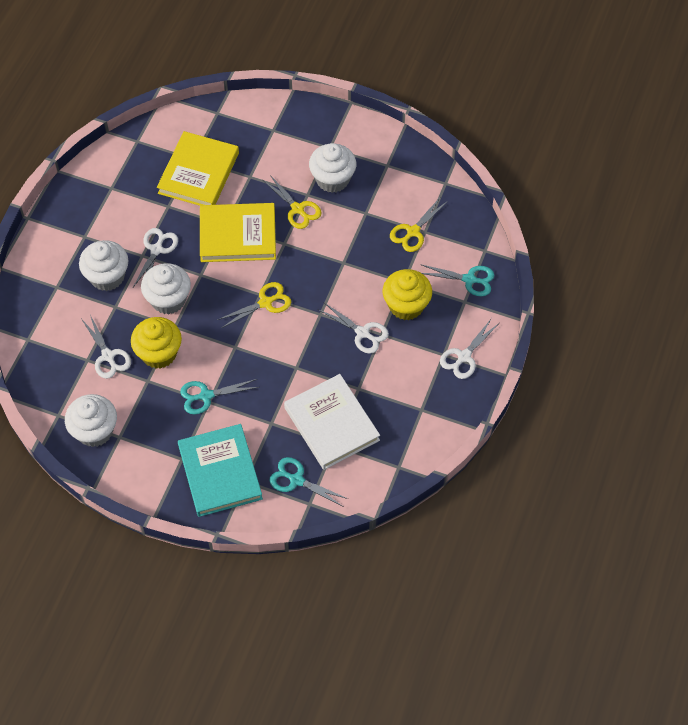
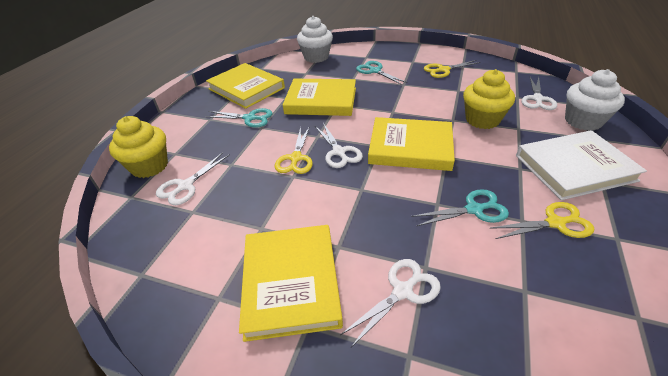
turquoise book: [178,424,263,517] = 1 -> none = 0
white cupcake: [65,394,117,447] [79,240,128,291] [141,263,191,314] [309,143,356,193] = 4 -> [297,16,333,63] [565,69,625,131] = 2
yellow book: [157,131,239,206] [200,203,276,262] = 2 -> [206,63,285,109] [239,225,343,342] [283,79,356,116] [368,117,455,171] = 4

